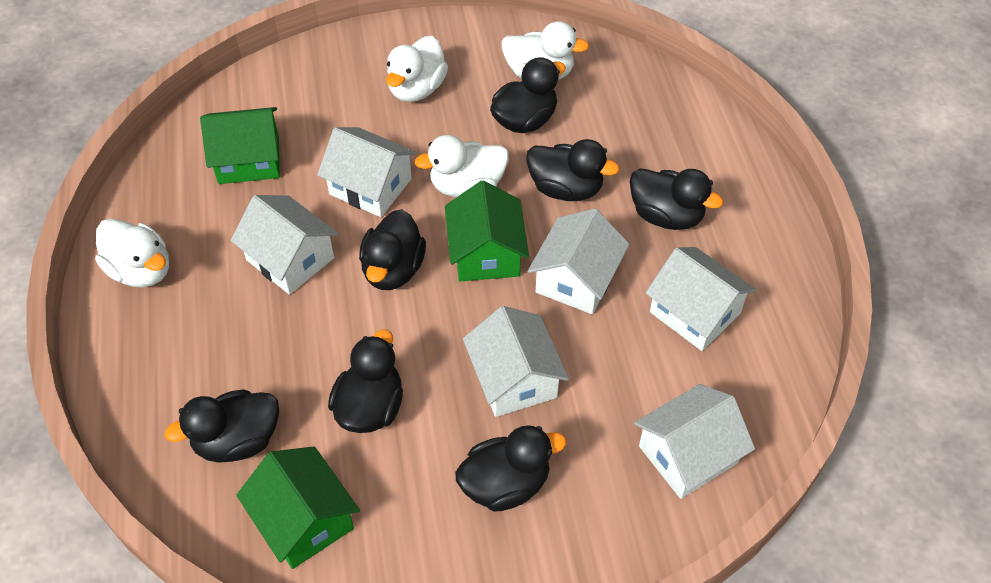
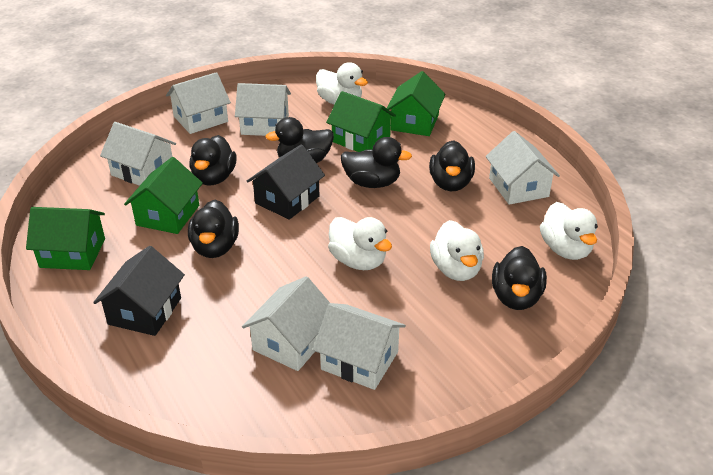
black duck: [164,389,279,463] [328,330,403,433] [359,209,426,290] [455,425,567,512] [490,57,566,133] [526,139,619,201] [630,168,723,230] = 7 -> [188,200,239,258] [189,135,236,186] [265,117,334,163] [341,137,412,188] [429,140,475,191] [492,246,547,310] = 6
black house: none = 0 -> [93,246,185,336] [247,144,325,220] = 2
green house: [200,107,280,184] [236,447,360,569] [445,180,529,281] = 3 -> [26,207,105,270] [124,157,203,234] [326,91,396,152] [387,71,446,136] = 4

